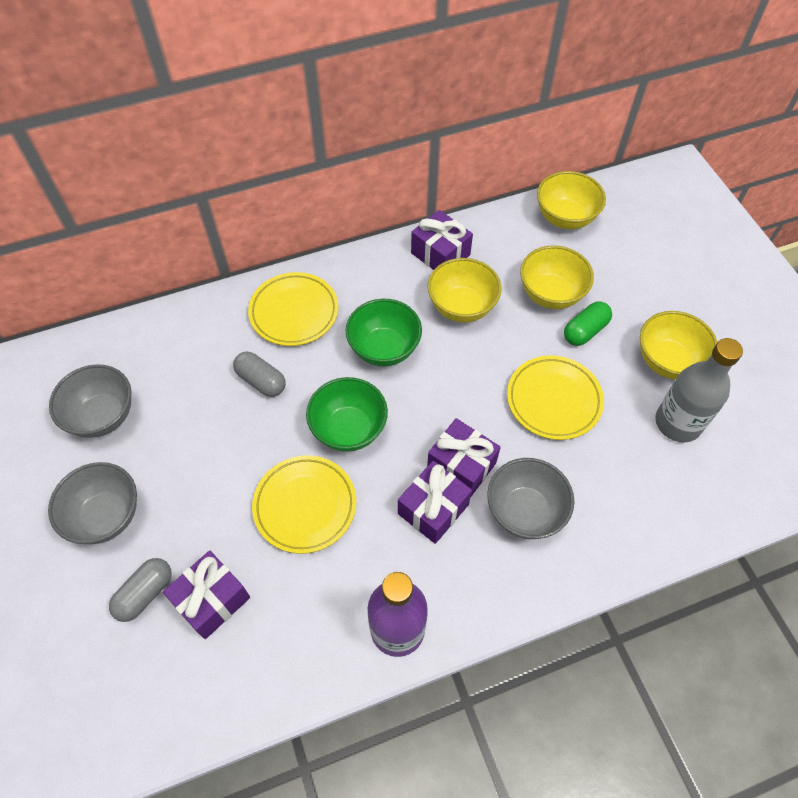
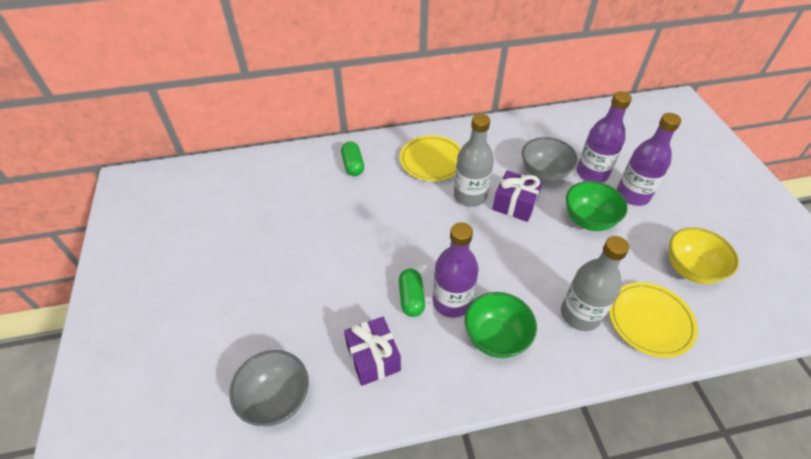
green capsule: [564,301,612,346] = 1 -> [341,141,364,176] [399,269,425,317] = 2
grey bottle: [655,338,743,442] = 1 -> [454,114,494,207] [561,236,629,331] = 2
grey bowl: [48,462,137,544] [49,364,131,438] [487,458,574,539] = 3 -> [229,350,309,426] [522,137,578,182] = 2
grey capsule: [109,558,171,622] [233,352,286,397] = 2 -> none = 0
purple bottle: [368,572,428,657] = 1 -> [433,222,479,318] [577,91,632,183] [617,113,681,206] = 3
purple gift: [163,551,250,639] [398,461,472,544] [411,210,473,270] [427,418,501,496] = 4 -> [344,317,401,386] [492,170,543,222] = 2
yellow bowl: [427,258,502,323] [520,245,594,309] [537,171,606,229] [640,311,718,379] = 4 -> [669,227,739,284] = 1
yellow plate: [248,272,338,346] [252,455,356,554] [507,355,604,440] = 3 -> [400,135,461,181] [609,282,698,358] = 2

